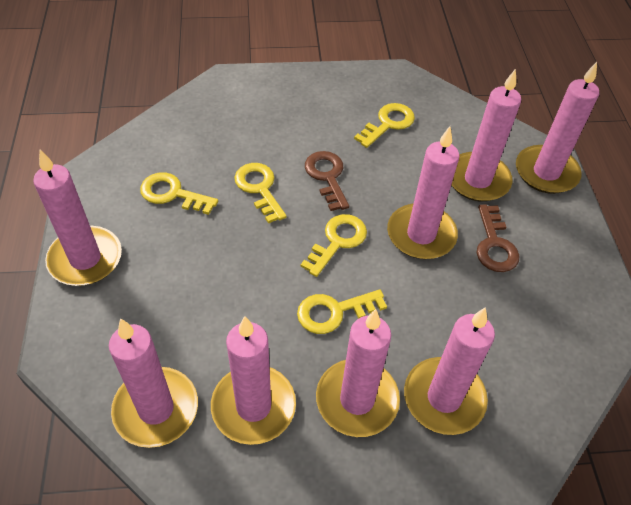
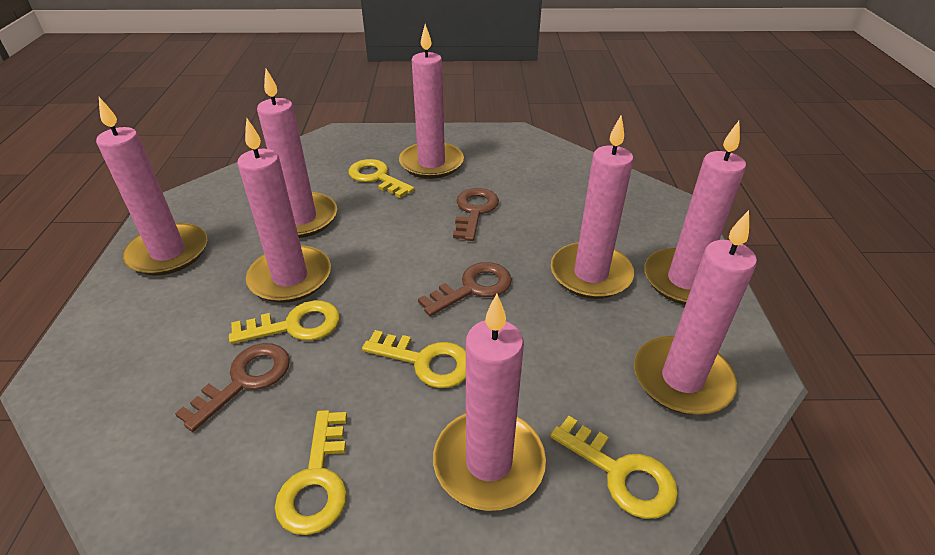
brown key: [305,151,349,211] [476,204,520,272] = 2 -> [175,343,290,432] [418,262,512,316] [453,188,499,241] = 3

